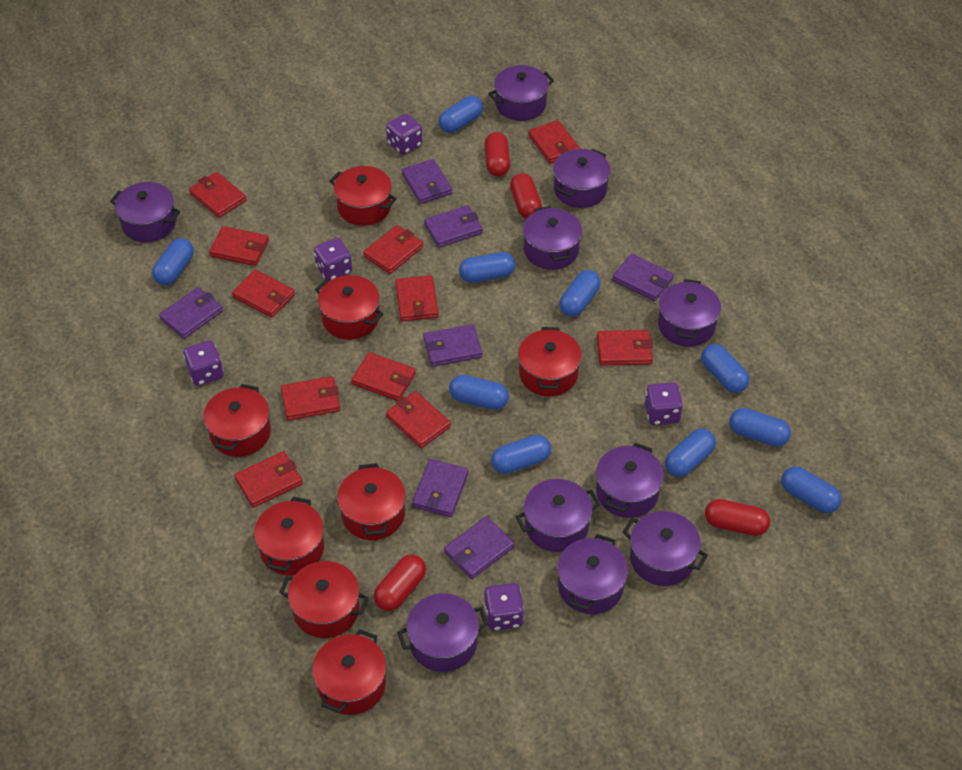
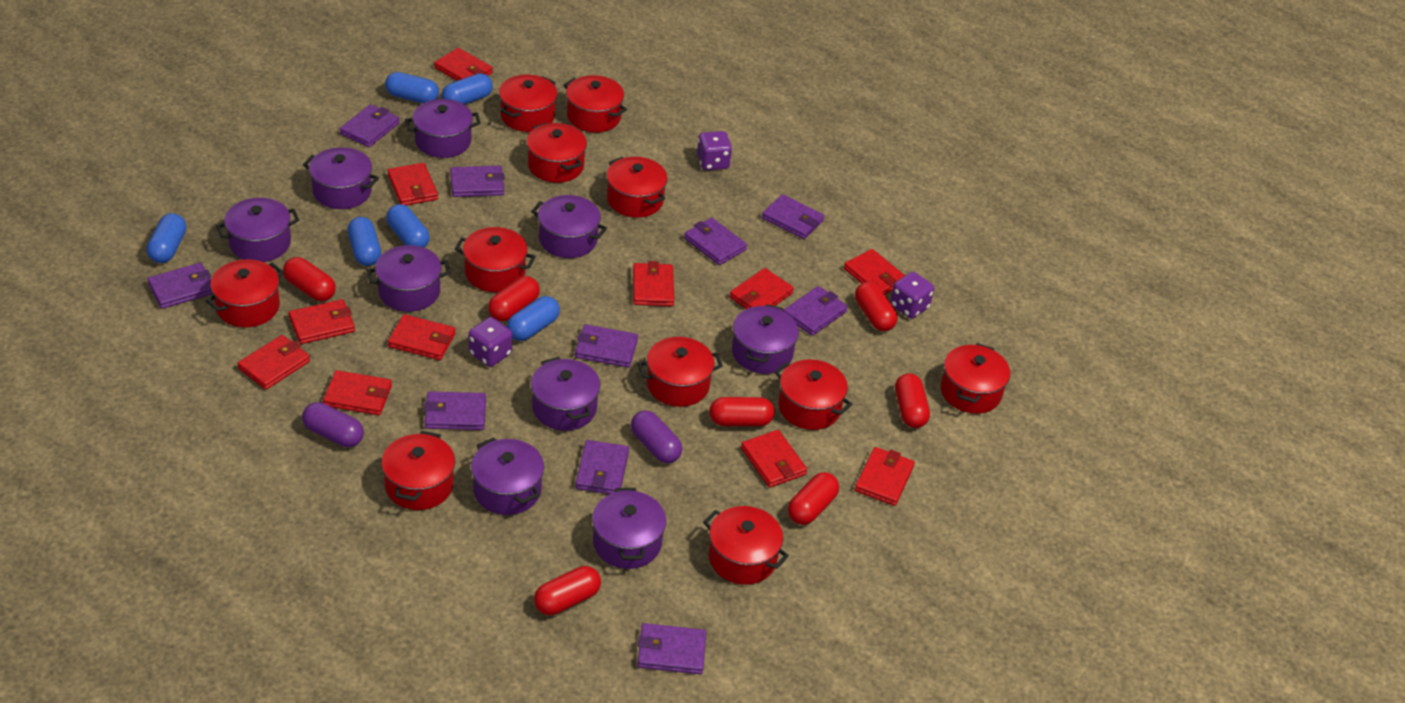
blue capsule: [152,238,194,285] [439,96,483,133] [449,375,509,410] [459,252,515,283] [491,435,551,474] [559,270,601,317] [665,428,716,477] [701,344,749,393] [729,408,791,447] [781,466,842,513] = 10 -> [146,213,187,263] [347,217,381,266] [385,72,439,103] [386,204,430,248] [442,73,493,105] [507,296,560,341] = 6
purple capsule: none = 0 -> [302,402,364,447] [631,410,682,464] = 2
purple dice: [183,340,224,386] [314,238,352,281] [386,114,422,155] [484,583,524,631] [645,382,683,425] = 5 -> [469,317,512,367] [697,131,732,170] [890,272,934,319] = 3
purple pot: [110,182,180,242] [397,593,488,672] [488,65,554,121] [516,479,600,552] [523,206,582,270] [553,149,611,208] [557,534,628,614] [596,443,664,518] [623,511,708,586] [658,279,721,347] = 10 -> [216,198,299,262] [303,147,379,209] [367,245,450,312] [405,99,481,158] [471,437,544,515] [531,195,607,258] [531,357,600,431] [592,488,666,569] [732,304,799,374] = 9
purple wallet: [159,287,223,339] [402,159,453,204] [412,459,469,517] [423,324,482,367] [424,205,483,248] [444,516,514,579] [612,254,674,301] = 7 -> [147,263,213,309] [340,104,400,147] [424,391,486,430] [450,166,505,197] [575,324,638,368] [575,440,629,494] [637,623,706,674] [684,218,747,265] [762,194,824,239] [784,286,848,336] = 10
red capsule: [374,554,426,611] [484,132,510,177] [510,173,542,219] [705,499,770,536] = 4 -> [283,257,336,301] [488,276,540,321] [534,566,601,615] [709,397,775,426] [788,472,839,525] [855,282,898,331] [895,373,930,428] = 7
red pot: [203,384,271,457] [254,497,324,576] [279,561,369,638] [312,629,386,715] [315,275,384,340] [330,166,397,226] [337,463,406,540] [518,327,582,396] = 8 -> [206,259,284,327] [381,431,455,510] [455,227,536,292] [499,75,558,132] [527,123,587,183] [563,75,627,133] [606,157,667,218] [638,337,723,407] [703,506,789,585] [775,359,852,430] [940,343,1010,414] = 11

